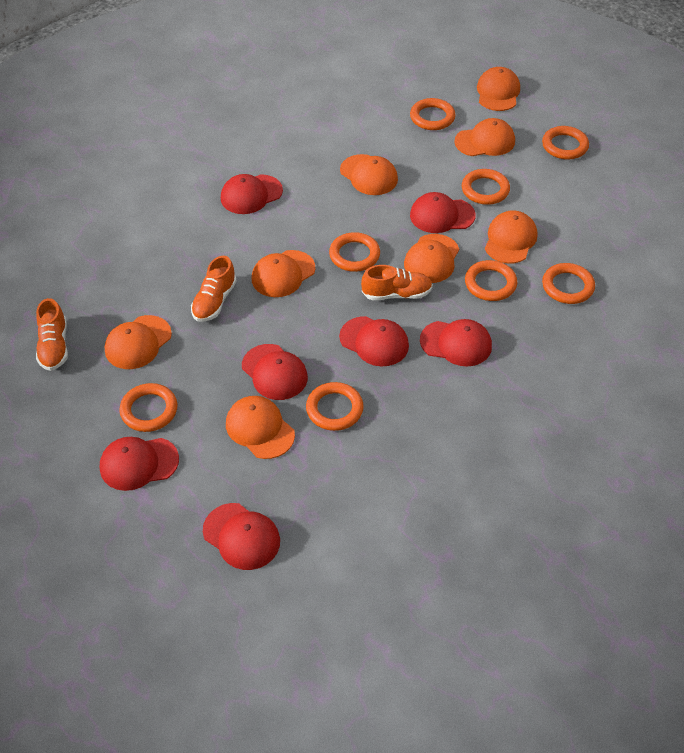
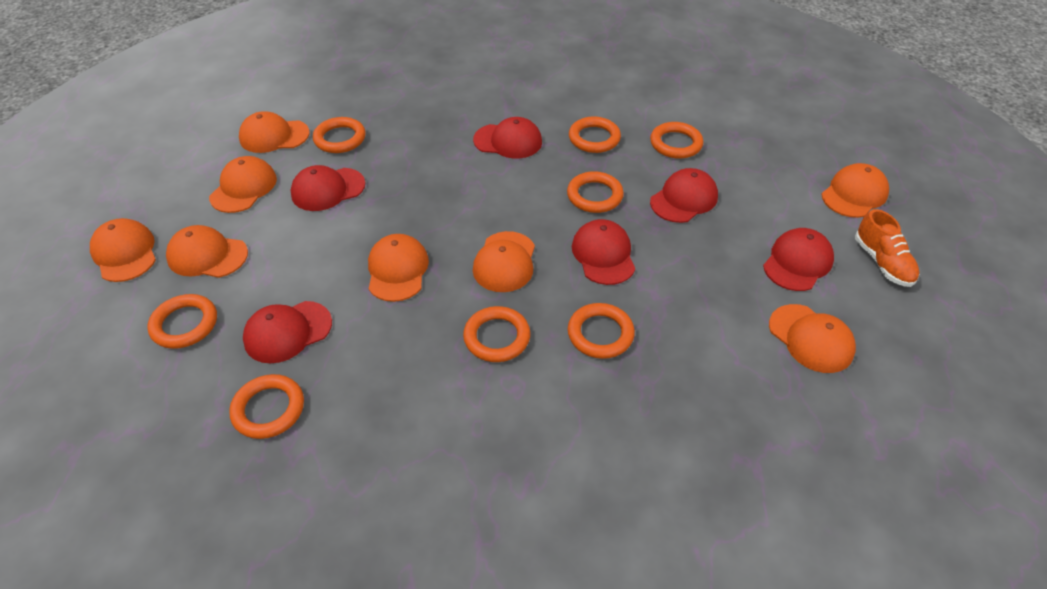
orange shoe: [36,298,68,371] [191,256,237,322] [361,265,433,300] = 3 -> [855,209,919,287] = 1
red cap: [100,437,179,491] [203,503,280,570] [221,174,283,214] [242,344,308,400] [339,316,409,367] [410,192,476,233] [420,319,492,366] = 7 -> [243,301,332,363] [291,165,365,211] [473,117,542,159] [572,219,635,285] [650,168,718,223] [763,228,834,291] = 6

